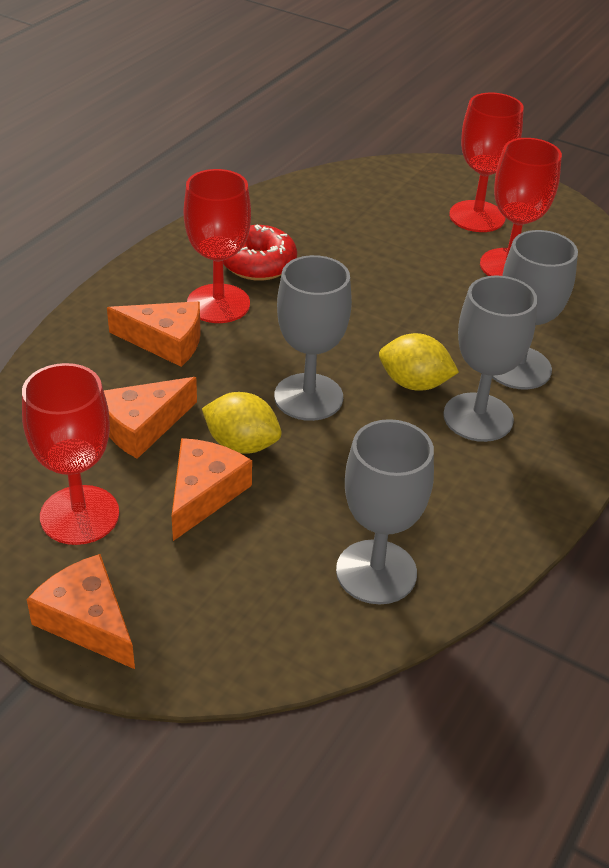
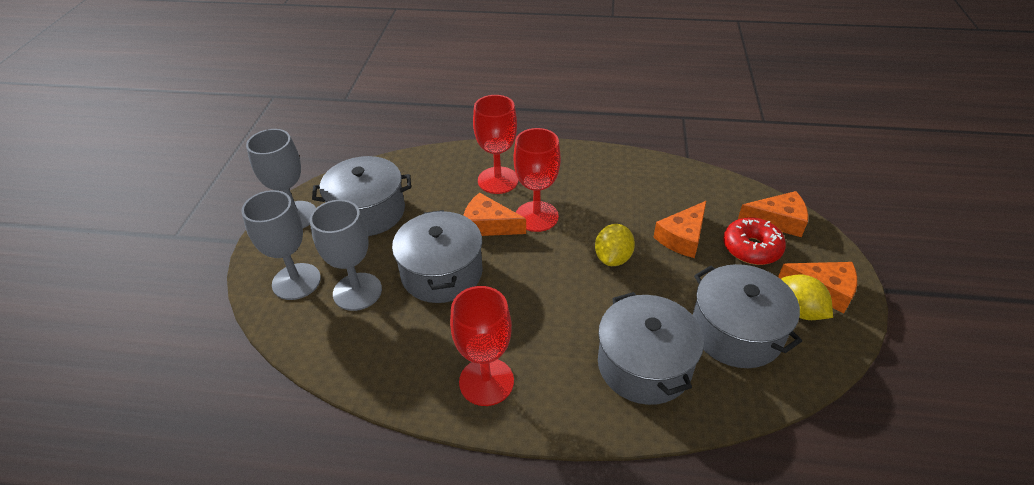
grey goblet: [274,255,352,421] [336,419,434,604] [443,275,538,442] [492,230,578,390] = 4 -> [241,190,321,300] [246,129,316,228] [310,200,382,311] = 3
grey pot: none = 0 -> [312,156,411,236] [392,210,483,303] [598,292,704,405] [693,264,802,368] = 4
red goblet: [22,363,119,545] [184,169,251,323] [449,93,524,232] [480,138,562,276] = 4 -> [450,286,514,406] [473,95,518,194] [514,128,561,232] = 3

